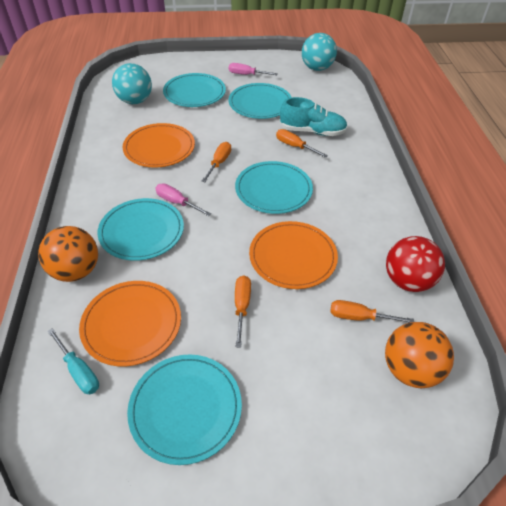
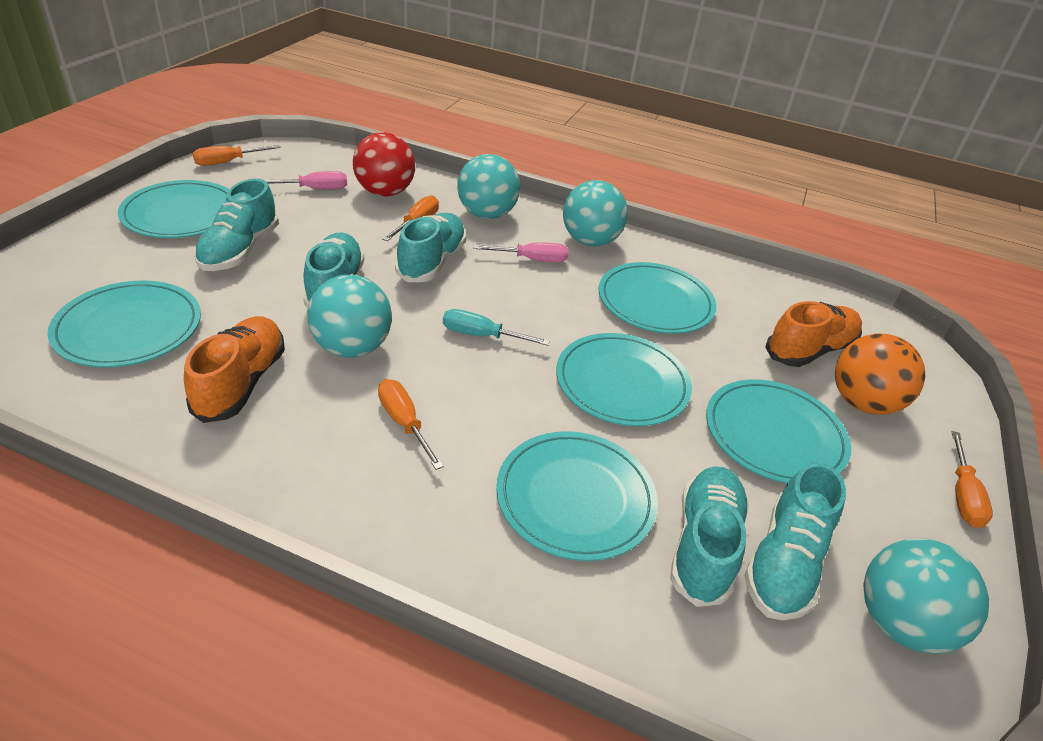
orange ball: [38,226,98,282] [385,322,454,388] = 2 -> [835,333,925,415] = 1
orange plate: [79,281,181,367] [122,123,195,168] [249,221,338,289] = 3 -> none = 0
orange shoe: none = 0 -> [184,316,285,423] [765,301,862,367] = 2
turquoise ball: [112,63,152,104] [302,33,337,71] = 2 -> [307,275,392,358] [457,154,520,219] [563,180,628,246] [863,538,989,654] = 4
turquoise plate: [97,198,184,261] [127,355,242,465] [163,73,226,107] [229,83,292,119] [235,161,313,214] = 5 -> [47,280,201,368] [118,180,229,238] [496,431,658,561] [556,333,692,426] [599,262,716,334] [706,379,851,484] = 6
turquoise shoe: [279,97,348,136] = 1 -> [194,178,279,271] [303,233,365,309] [395,213,466,282] [670,466,749,607] [744,462,846,620] = 5

